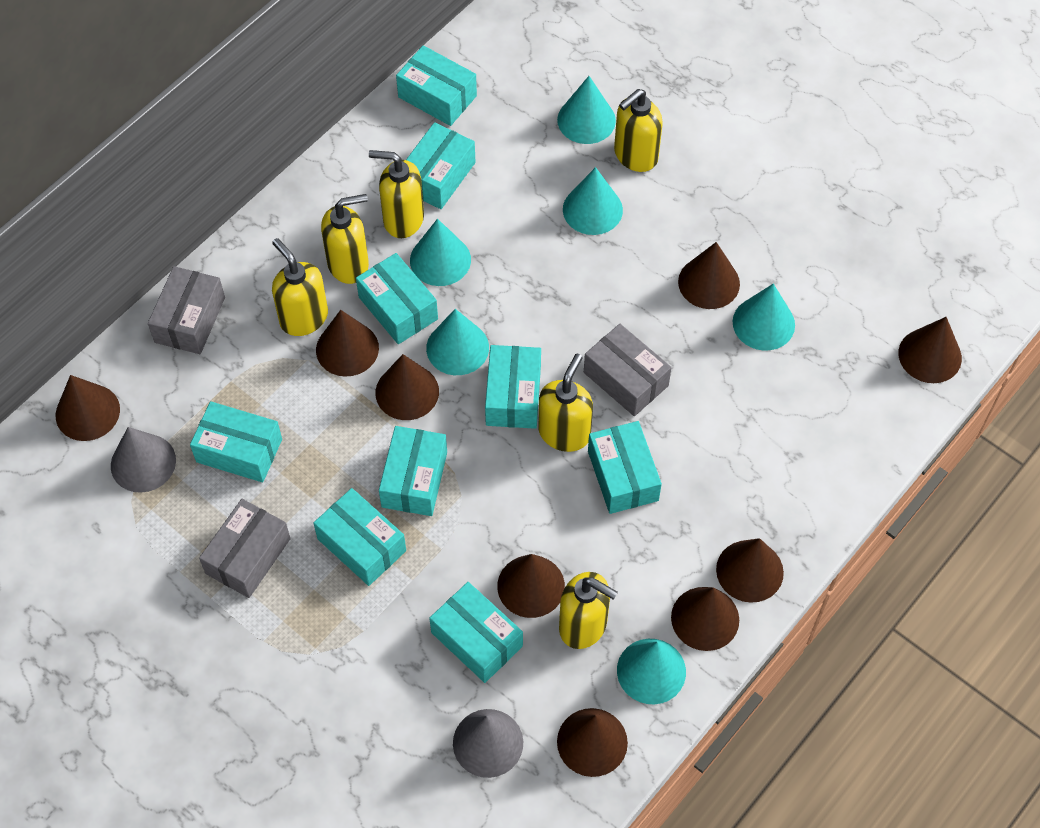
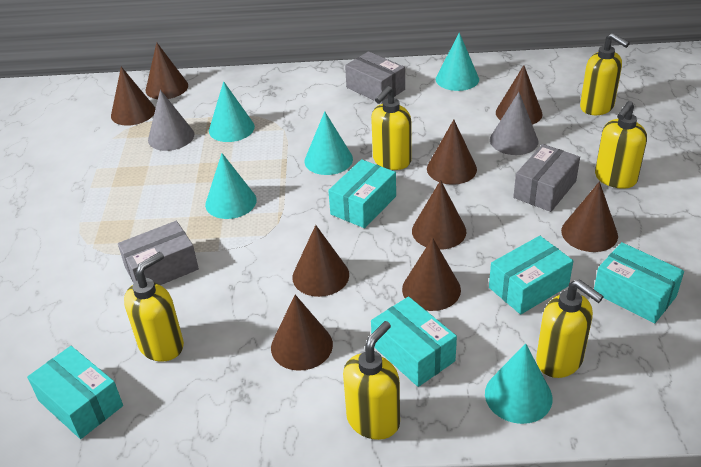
turquoise box: [190,401,282,482] [314,488,406,586] [356,253,438,344] [379,426,447,516] [396,45,477,126] [406,122,475,209] [429,582,523,683] [485,345,541,429] [588,421,662,514] = 9 -> [27,346,123,439] [328,159,396,228] [371,297,457,387] [489,236,573,315] [594,242,684,323] = 5
turquoise cone: [410,219,471,286] [426,309,489,375] [557,76,616,144] [563,167,623,235] [617,639,686,704] [733,284,795,351] = 6 -> [205,153,257,219] [209,81,255,142] [305,111,353,175] [436,33,479,91] [485,343,552,424] = 5

